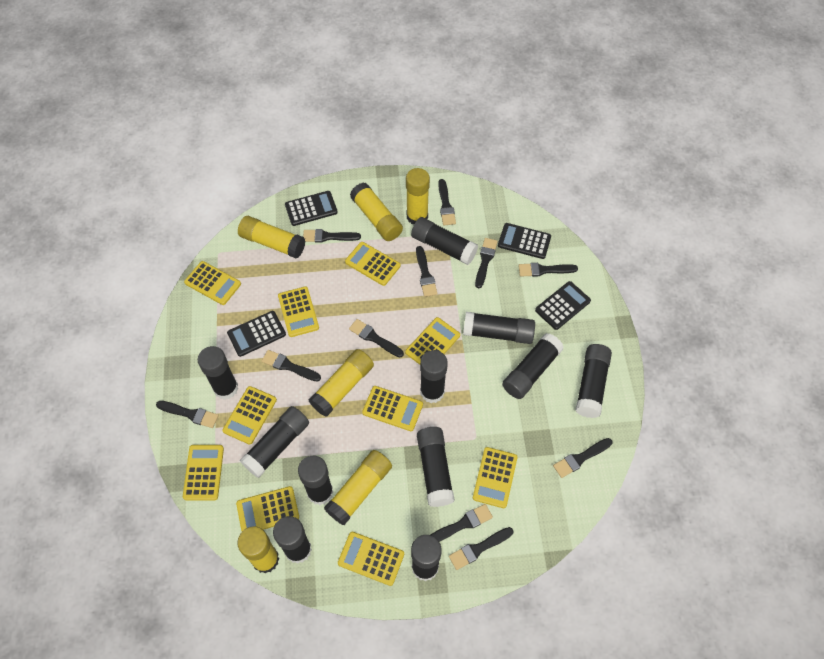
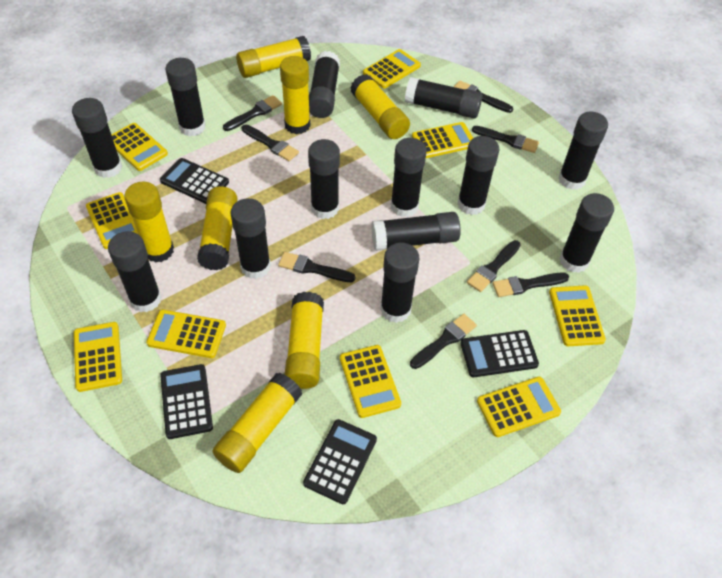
black brush: [156,401,219,428] [262,350,321,382] [303,229,361,242] [349,319,404,357] [416,246,437,297] [431,504,493,542] [438,179,456,225] [449,527,514,570] [475,238,498,288] [518,263,578,277] [553,438,612,478] = 11 -> [223,95,282,131] [242,124,299,161] [278,252,356,282] [410,314,477,369] [454,80,513,113] [467,240,521,292] [472,126,539,153] [492,272,569,297] = 8
black glue stick: [198,346,238,400] [240,406,309,478] [273,516,312,564] [298,456,333,505] [411,217,478,265] [411,535,442,581] [417,427,455,507] [420,350,448,403] [463,312,535,344] [503,333,564,399] [575,344,612,418] = 11 -> [72,98,122,178] [108,231,162,312] [165,58,206,136] [230,198,271,279] [308,139,340,219] [309,51,340,118] [371,212,461,251] [380,243,419,323] [391,138,427,217] [405,77,483,119] [457,136,499,215] [558,112,608,190] [559,193,614,273] = 13
yellow calculator: [183,445,224,500] [184,261,241,305] [222,386,277,445] [236,486,299,532] [278,286,319,337] [338,532,404,586] [345,242,400,286] [362,386,423,431] [405,317,460,365] [473,447,518,508] = 10 -> [74,322,122,392] [86,192,138,249] [112,123,168,171] [146,310,226,358] [340,345,401,418] [363,49,421,88] [412,122,473,158] [477,377,561,437] [549,285,606,346] = 9
yellow glue stick: [237,526,279,573] [238,216,306,258] [309,349,374,417] [324,450,392,525] [350,183,403,241] [406,168,430,224] = 6 -> [124,181,174,263] [197,186,237,270] [212,373,302,473] [236,36,311,78] [280,56,310,134] [285,292,324,389] [350,74,410,139] = 7

